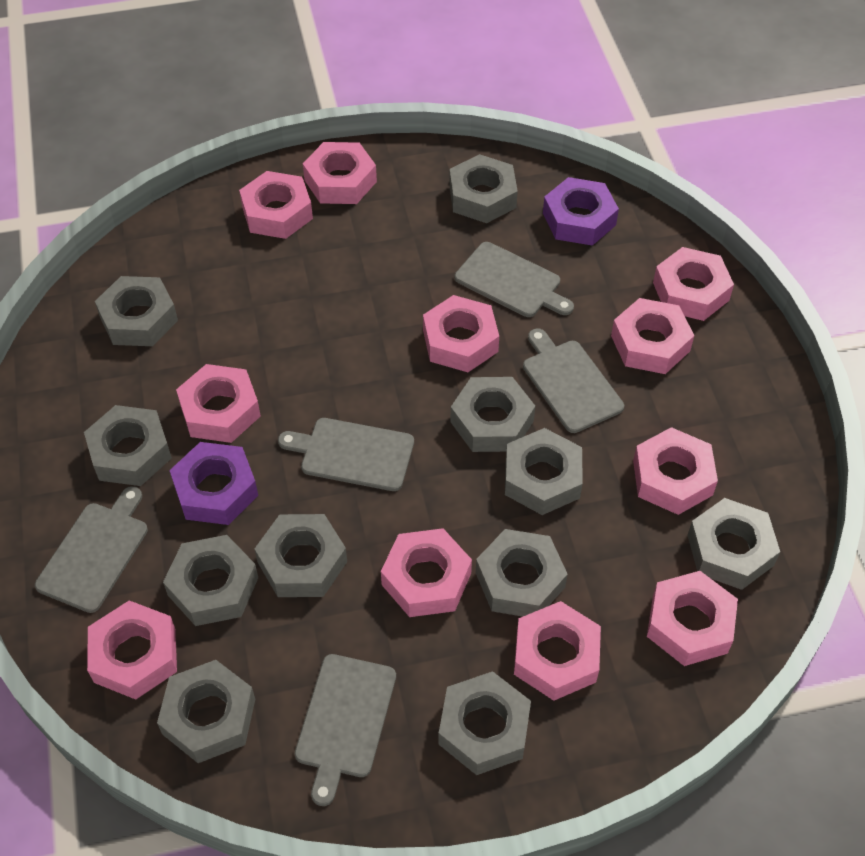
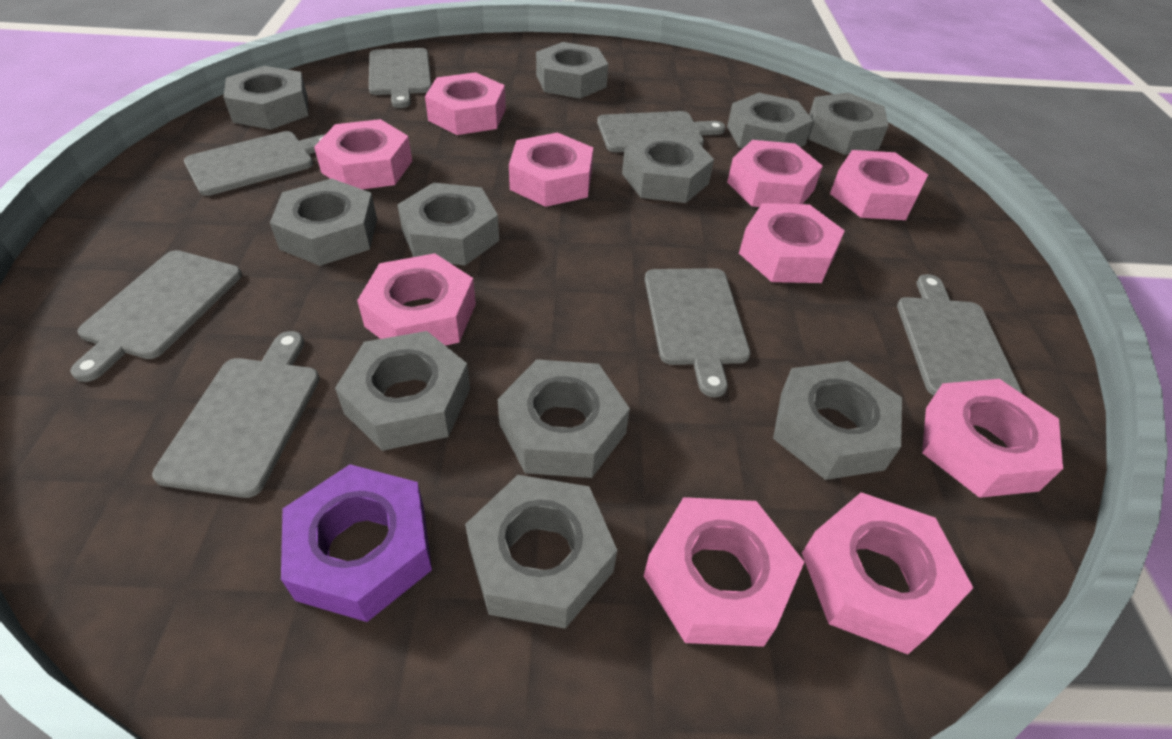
grey cutting board: [35,486,148,613] [278,418,414,491] [295,654,396,806] [455,242,574,317] [523,328,624,433] = 5 -> [70,250,242,382] [152,331,320,498] [184,131,326,196] [369,48,432,108] [597,111,726,152] [645,268,750,397] [897,274,1022,396] = 7
pink nut: [87,600,177,699] [176,364,261,443] [239,171,313,239] [303,142,377,204] [381,528,472,617] [423,295,499,372] [514,601,601,701] [611,298,695,374] [633,427,718,515] [647,571,738,666] [653,247,734,321] = 11 -> [314,119,412,189] [357,253,476,346] [425,72,506,135] [509,132,593,207] [644,497,804,647] [727,140,823,207] [739,203,845,283] [802,492,973,655] [830,150,928,220] [922,379,1063,498] = 10
purple nut: [169,442,258,525] [543,177,619,246] = 2 -> [281,464,432,622] = 1

